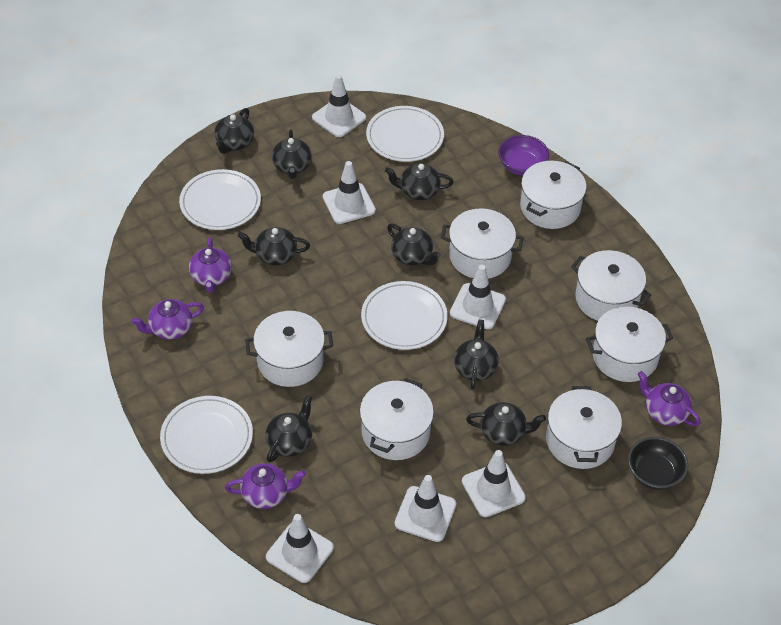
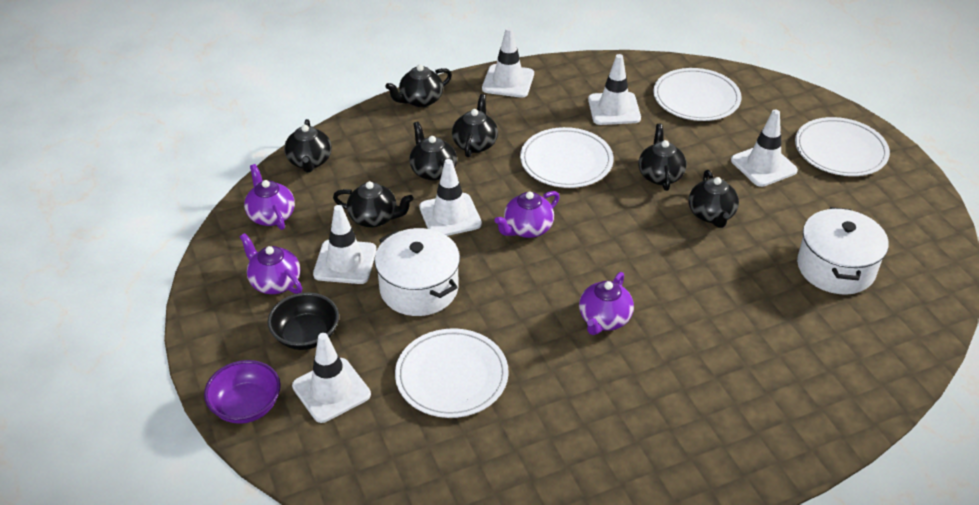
black teapot: [215,108,254,154] [238,227,310,265] [266,395,312,463] [272,130,312,179] [385,163,454,200] [387,224,441,265] [454,319,499,390] [466,402,546,446] = 8 -> [284,119,332,173] [333,181,413,227] [386,64,452,107] [409,121,457,181] [452,94,498,157] [639,124,687,191] [689,170,739,228] = 7
white pot: [245,311,333,387] [360,378,434,460] [441,208,524,279] [520,161,586,229] [546,386,622,469] [571,250,652,321] [586,307,673,382] = 7 -> [374,228,460,316] [797,207,889,295] = 2

